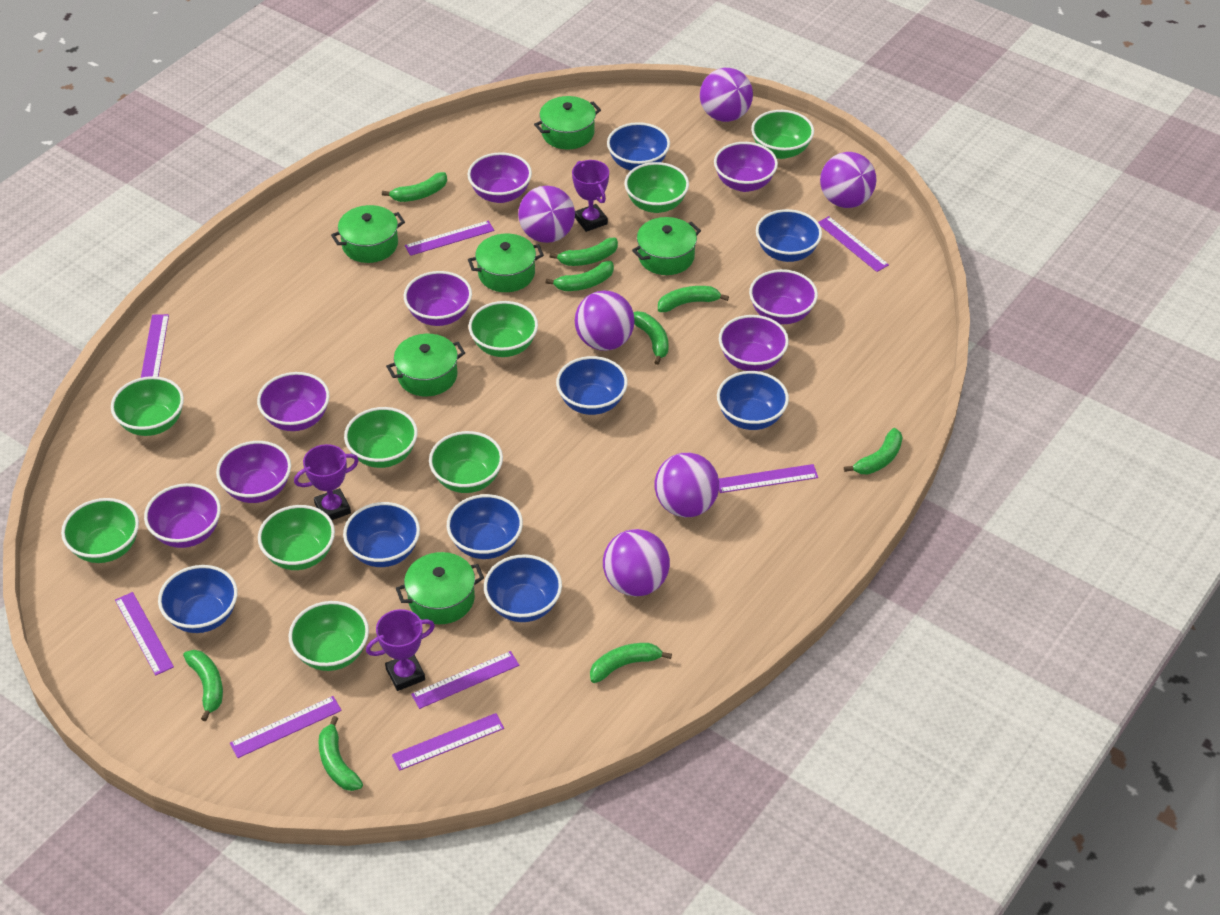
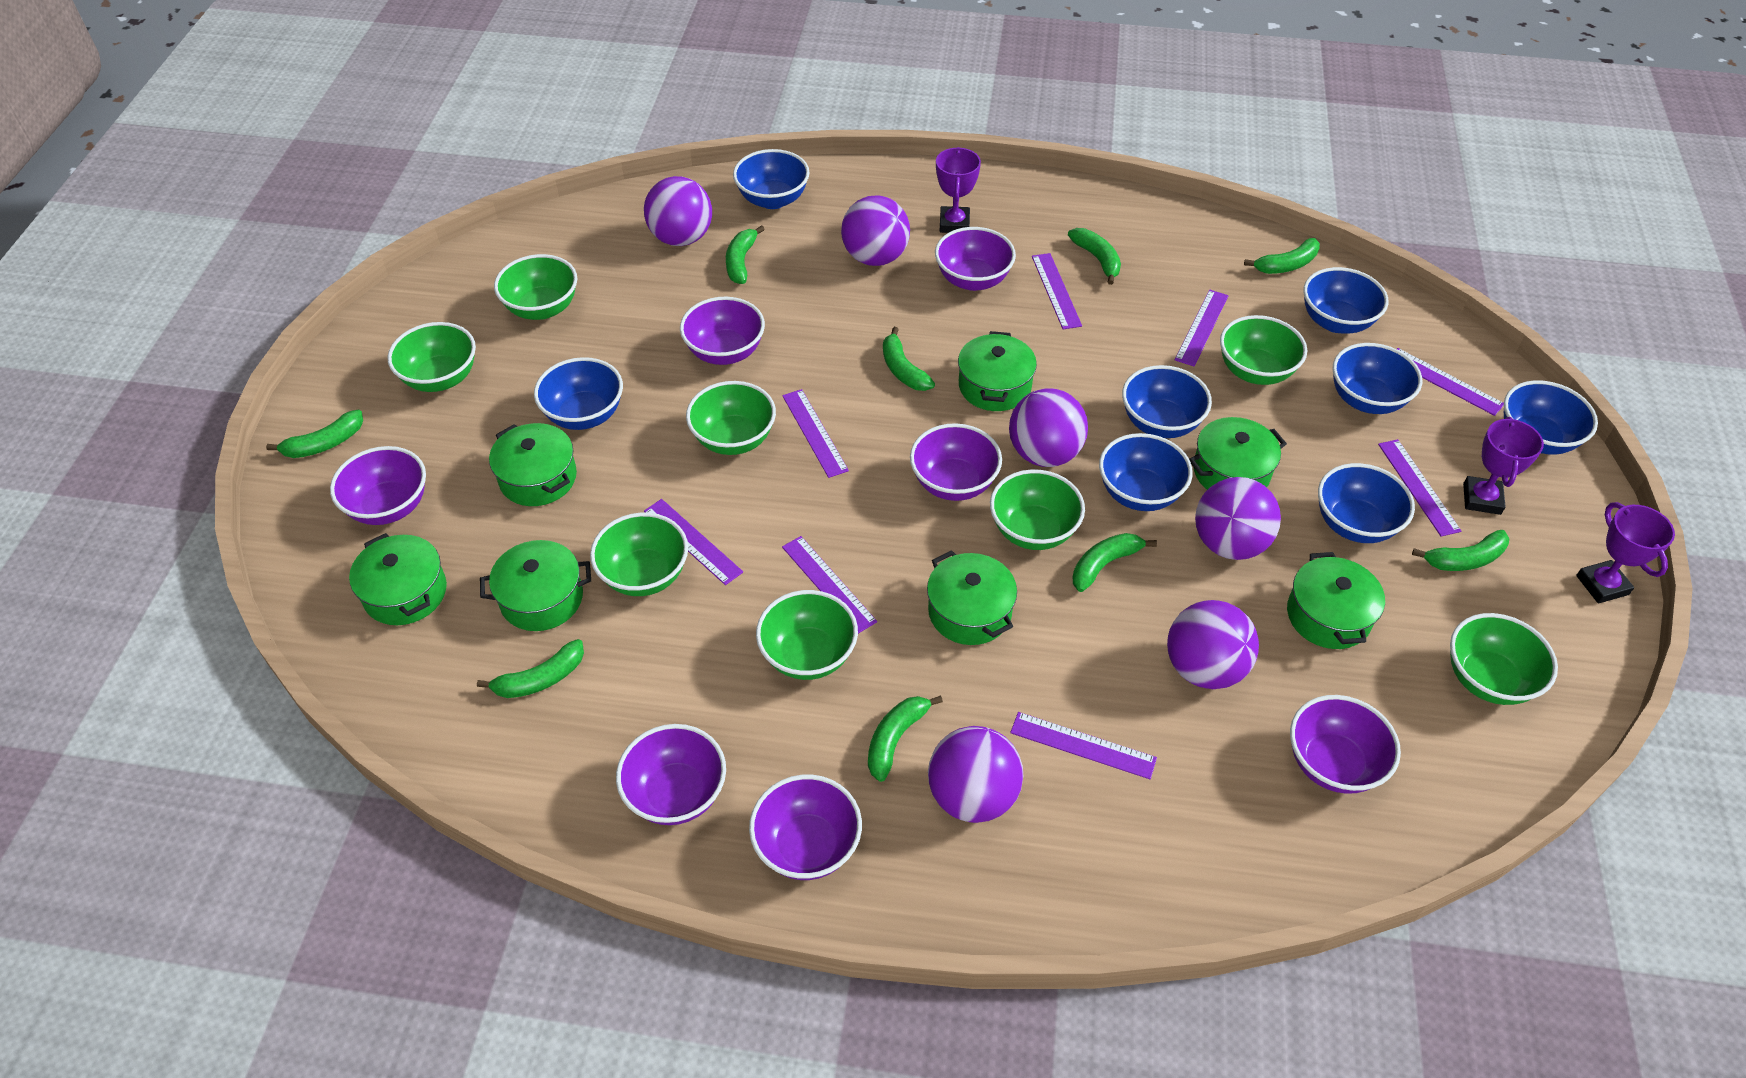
green bowl: [61,498,139,563] [111,376,184,436] [258,505,335,570] [289,601,369,671] [344,407,418,468] [429,431,503,493] [469,301,538,357] [625,162,689,213] [751,110,814,159] = 9 -> [387,322,476,392] [494,254,577,320] [590,513,688,596] [686,381,776,455] [756,590,858,680] [990,469,1085,550] [1220,315,1307,385] [1450,613,1558,705] = 8
green pot: [331,205,405,263] [386,334,465,397] [396,552,484,624] [468,234,544,292] [534,96,601,149] [632,217,701,275] = 6 -> [349,533,447,625] [480,540,591,631] [489,423,577,506] [927,550,1017,645] [958,331,1037,411] [1189,417,1287,490] [1287,552,1385,649] = 7
purple bowl: [144,483,221,548] [216,441,291,503] [257,372,330,431] [404,271,472,326] [467,152,532,203] [714,142,778,192] [719,315,789,371] [749,269,818,324] = 8 -> [330,446,426,525] [616,724,726,825] [680,297,765,365] [749,775,862,880] [910,423,1002,501] [935,227,1016,291] [1290,695,1401,794] = 7

